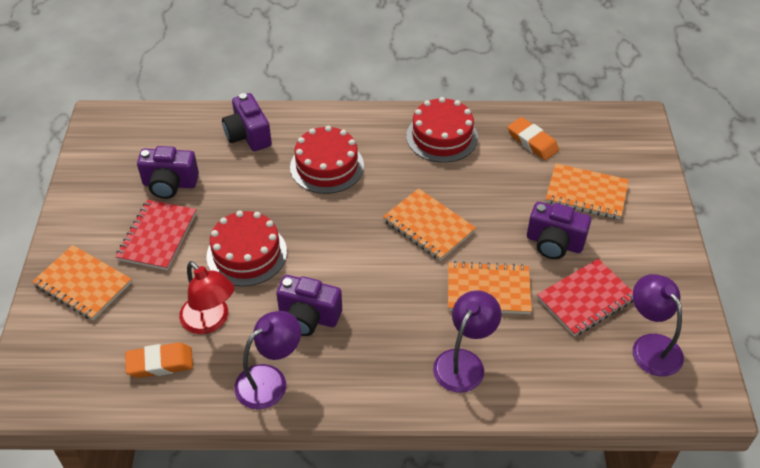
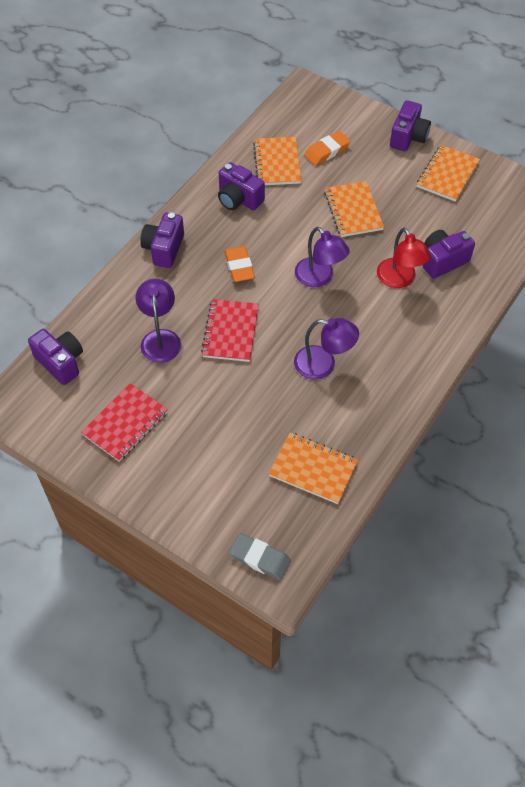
grey eraser: none = 0 -> [229,533,291,580] = 1
purple camera: [137,146,199,199] [222,93,272,151] [276,275,342,336] [527,202,591,259] = 4 -> [28,329,83,385] [140,213,184,268] [218,162,265,210] [390,100,431,151] [423,230,475,279] = 5
red cake: [207,211,287,286] [290,126,364,194] [406,97,478,163] = 3 -> none = 0

